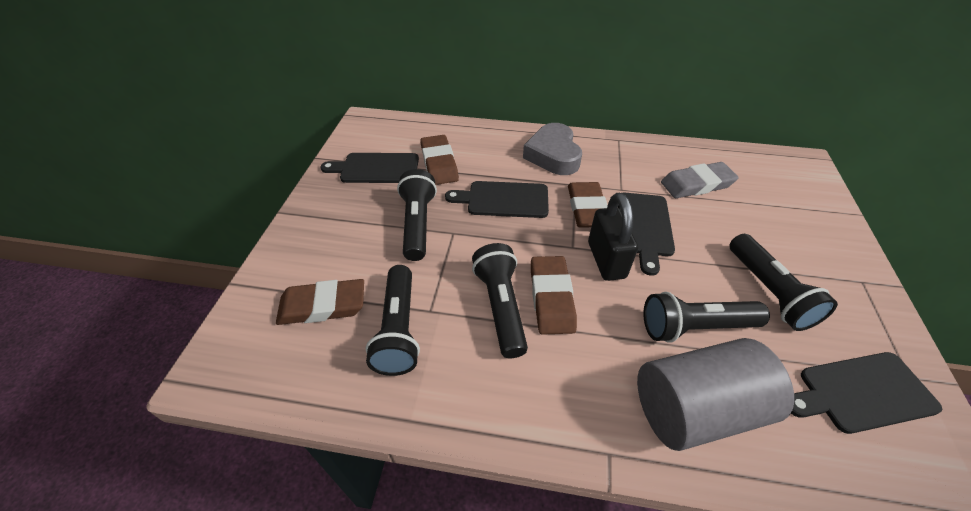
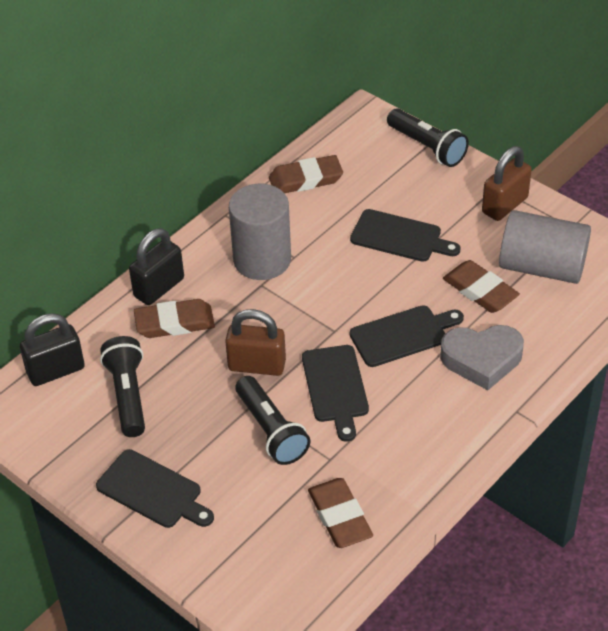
black flashlight: [366,265,420,376] [397,169,437,261] [472,243,528,358] [643,292,770,343] [729,234,838,331] = 5 -> [100,336,145,437] [236,376,310,465] [387,109,469,167] = 3
black padlock: [588,193,638,281] = 1 -> [20,313,85,386] [129,228,184,305] = 2
brown padlock: none = 0 -> [225,309,286,376] [482,146,532,221] = 2
grey cylinder: [637,338,794,451] = 1 -> [229,184,291,280] [499,210,591,284] = 2
grey eraser: [661,162,739,198] = 1 -> none = 0

